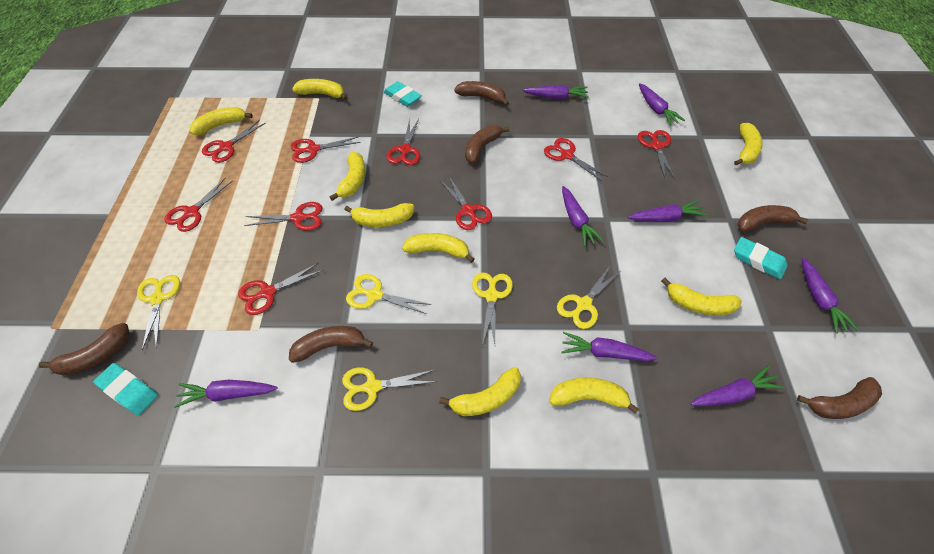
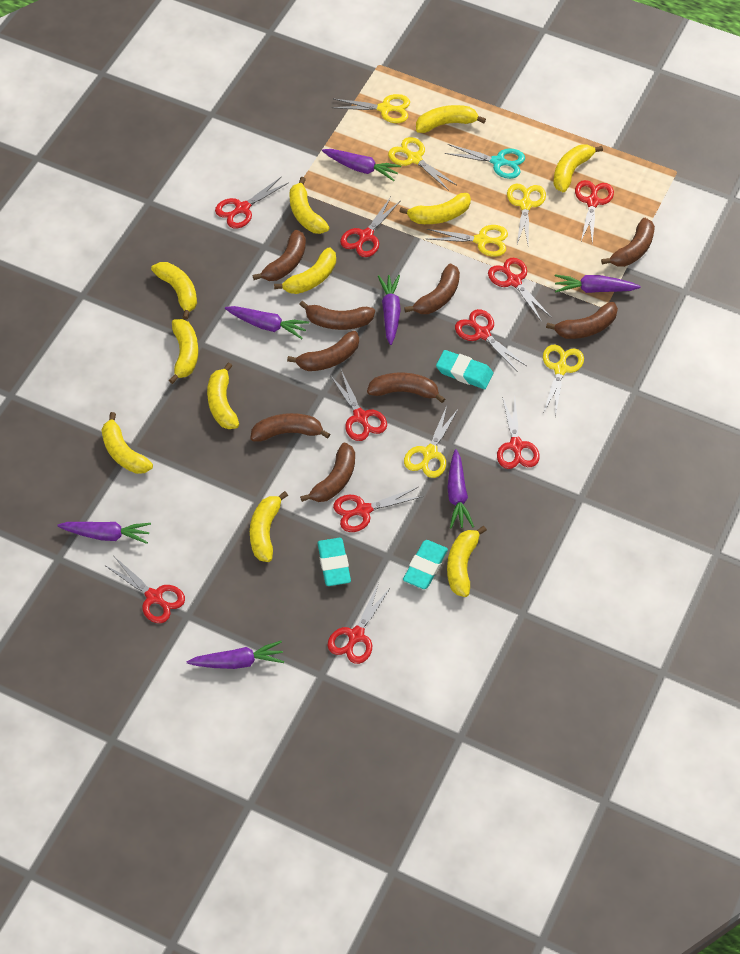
brown banana: [39,323,130,376] [289,326,373,363] [454,81,509,106] [465,125,510,163] [738,205,808,232] [797,377,882,419] = 6 -> [251,413,330,442] [252,230,306,281] [287,331,359,371] [299,301,375,330] [300,443,355,502] [367,373,445,403] [404,263,460,314] [546,302,618,339] [601,218,655,267] = 9
purple carrot: [174,380,278,408] [523,85,589,99] [562,186,604,247] [562,332,657,361] [628,200,707,222] [639,83,685,126] [690,365,784,406] [802,258,858,333] = 8 -> [58,522,151,544] [187,641,284,669] [225,306,309,339] [322,149,401,181] [378,275,401,345] [447,449,474,528] [555,274,641,293] = 7
red scissors: [165,178,233,232] [202,120,266,163] [238,263,323,315] [244,202,323,231] [290,136,361,163] [386,119,420,165] [440,177,492,230] [544,138,608,181] [638,130,675,179] = 9 -> [104,557,185,623] [215,176,288,229] [328,583,391,664] [330,370,387,441] [333,487,423,532] [340,197,400,257] [455,309,527,372] [488,258,551,321] [497,396,540,469] [575,180,614,244] = 10
turquoise scissors: none = 0 -> [445,144,525,179] = 1
yellow banana: [190,107,253,135] [292,79,347,100] [330,152,365,201] [344,203,414,227] [402,233,475,263] [439,367,521,416] [549,377,639,414] [661,278,742,316] [734,123,763,166] = 9 -> [102,412,153,474] [151,262,197,320] [169,319,198,384] [207,362,239,429] [250,491,288,562] [274,248,336,294] [290,177,330,234] [399,193,471,224] [416,105,486,133] [447,526,487,597] [553,145,603,192] = 11
yellow scissors: [137,275,180,350] [342,367,437,411] [346,274,432,314] [472,272,513,346] [557,266,620,329] = 5 -> [331,94,410,123] [388,137,457,191] [404,406,459,478] [427,225,508,257] [507,183,546,244] [543,345,584,417] = 6

